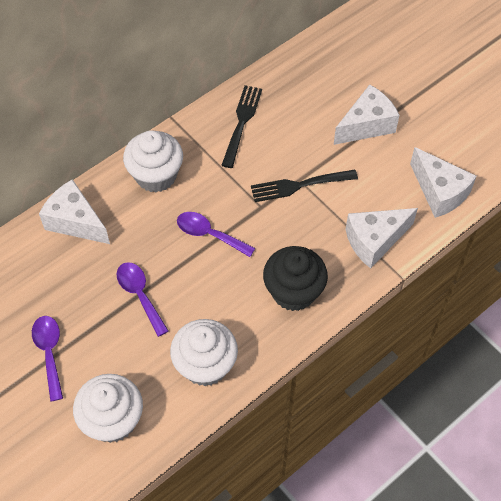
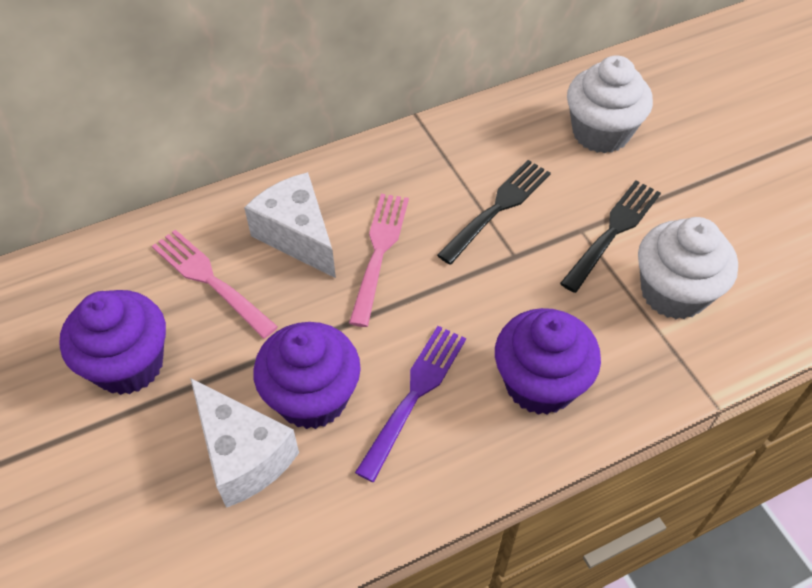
black cupcake: [263,246,328,311] = 1 -> none = 0
pink fork: none = 0 -> [152,229,278,339] [349,194,409,327] = 2
purple cupcake: none = 0 -> [59,290,166,395] [253,322,361,429] [495,308,601,415] = 3
purple fork: none = 0 -> [355,326,466,482] = 1
purple spoon: [32,316,63,401] [117,262,169,337] [177,212,255,257] = 3 -> none = 0
white cheese: [39,179,110,244] [334,84,399,145] [345,208,418,269] [410,147,477,218] = 4 -> [190,378,299,508] [244,172,336,278] = 2
white cupcake: [73,374,143,443] [123,130,183,192] [170,319,238,386] = 3 -> [567,55,653,153] [638,217,738,319] = 2

